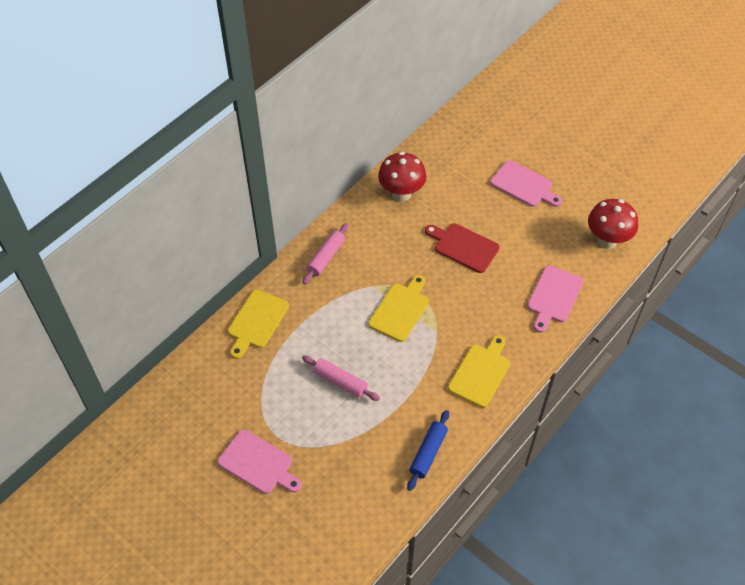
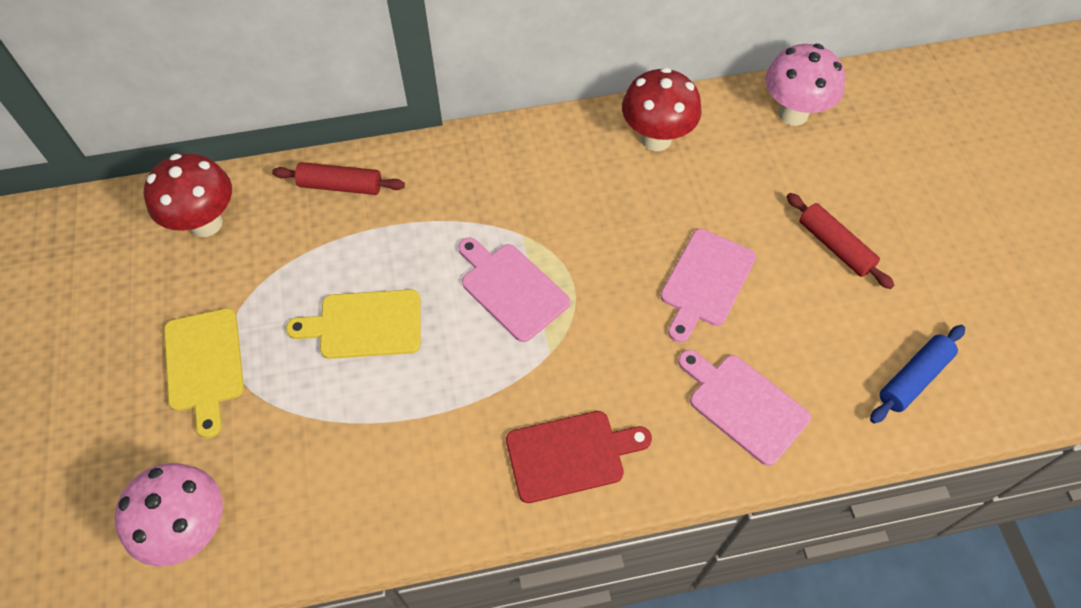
pink mushroom: none = 0 -> [115,463,223,566] [765,44,845,126] = 2
pink rolling pin: [302,355,380,401] [303,223,348,284] = 2 -> none = 0
red rolling pin: none = 0 -> [272,162,405,195] [787,193,895,289] = 2
yellow cutting board: [228,290,289,359] [368,275,429,342] [448,335,510,408] = 3 -> [164,308,244,438] [286,289,421,359] = 2

